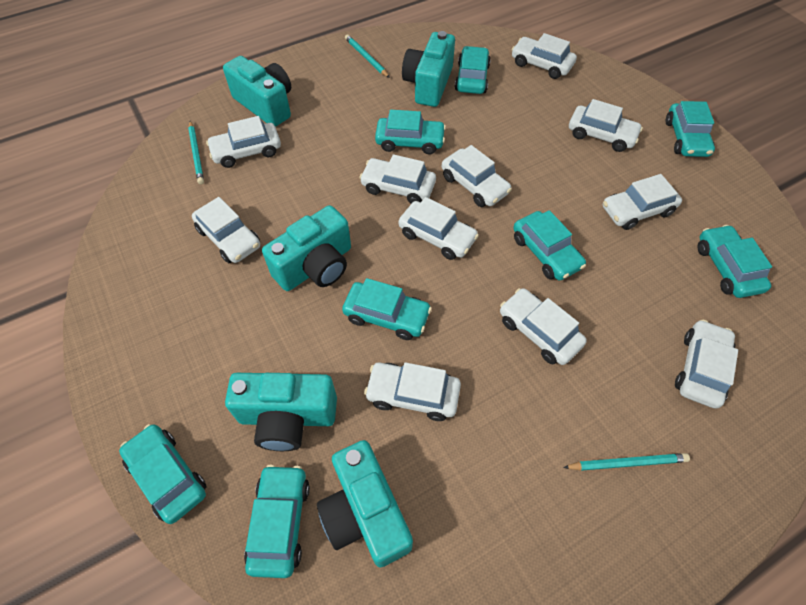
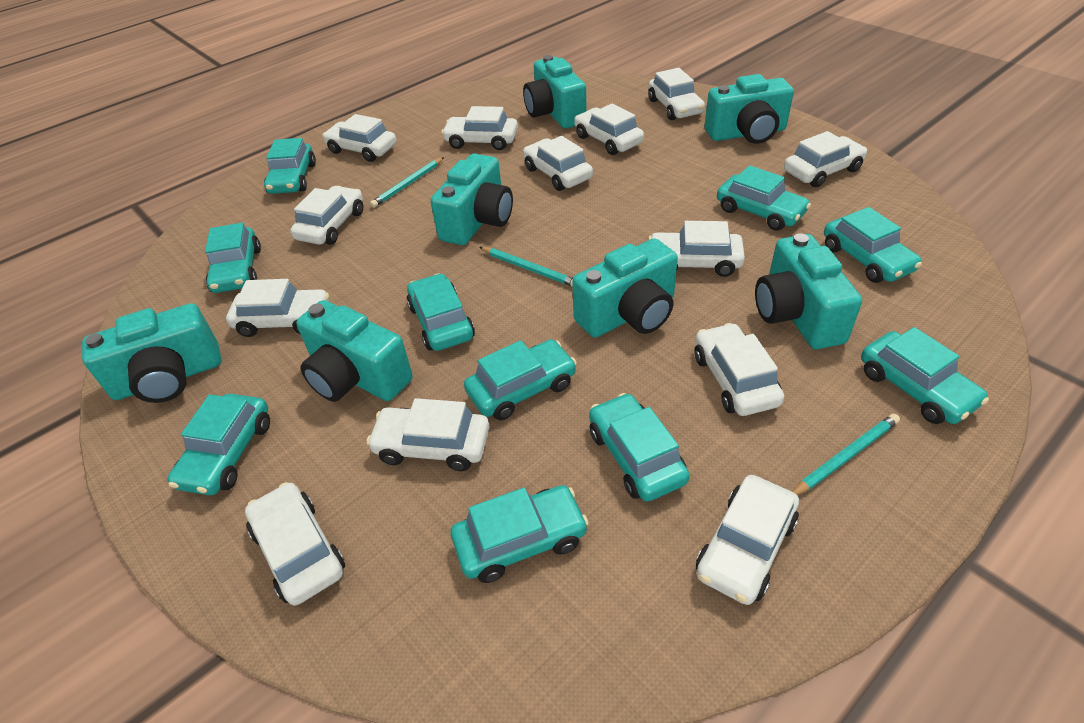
turquoise camera: [223,56,291,127] [225,373,337,451] [262,205,351,291] [317,440,413,567] [402,31,455,107] = 5 -> [82,303,222,403] [296,300,413,402] [430,154,513,245] [523,55,587,129] [572,238,678,338] [705,74,794,144] [755,233,862,349] = 7
turquoise car: [119,424,206,524] [244,465,310,578] [342,278,432,340] [375,110,446,154] [455,46,491,94] [513,210,586,280] [666,101,715,157] [697,225,772,298] = 8 -> [167,394,270,495] [205,223,261,293] [264,138,316,194] [407,273,475,351] [451,485,589,583] [464,339,577,420] [589,393,690,501] [717,165,811,231] [824,207,922,283] [861,327,989,424] = 10
white car: [192,197,260,263] [206,116,281,168] [359,154,436,204] [364,362,461,421] [399,197,479,260] [442,145,512,207] [500,288,587,365] [511,33,577,79] [569,99,643,152] [603,174,682,230] [675,320,738,409] = 11 -> [226,279,329,337] [245,482,345,606] [290,186,363,245] [322,114,397,162] [366,398,490,471] [441,106,518,150] [523,136,593,191] [575,104,644,155] [648,68,705,120] [648,221,745,277] [694,323,784,416] [696,475,799,605] [784,131,867,187] = 13

